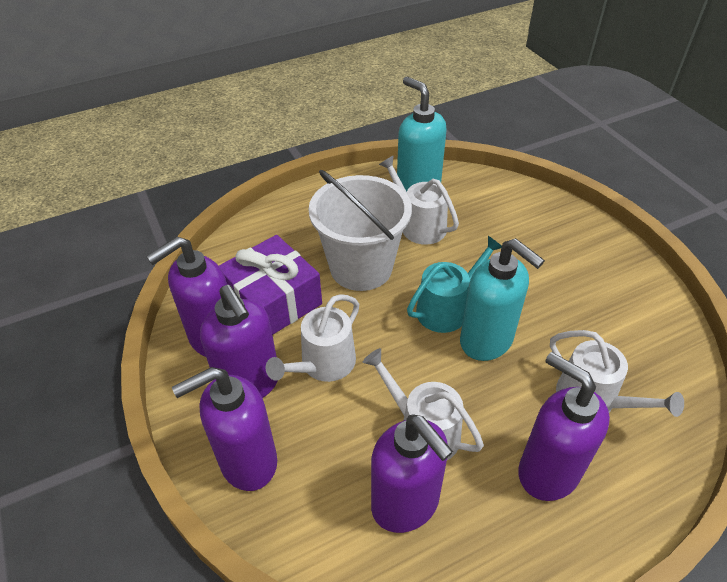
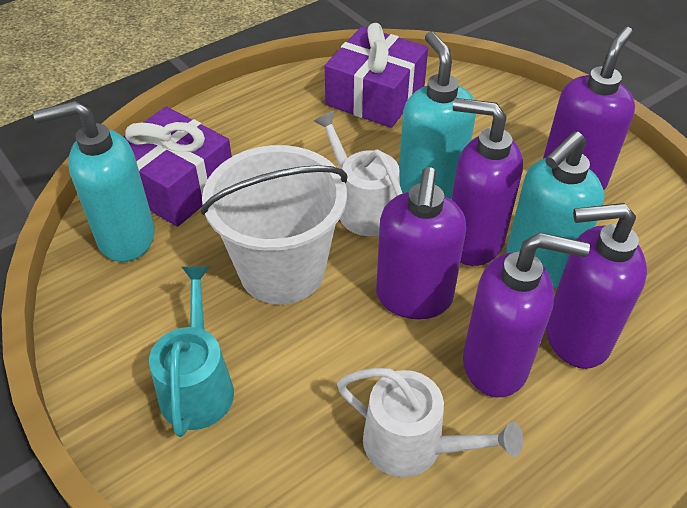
purple gift: [219,235,322,335] = 1 -> [123,106,232,227] [325,23,428,128] = 2
turquoise soap dispenser: [397,77,447,191] [460,238,545,361] = 2 -> [33,101,155,262] [399,31,476,199] [506,131,604,288] = 3
white watering can: [266,294,359,382] [363,348,484,460] [379,156,459,245] [550,330,684,417] = 4 -> [314,111,403,236] [337,368,523,477] = 2

